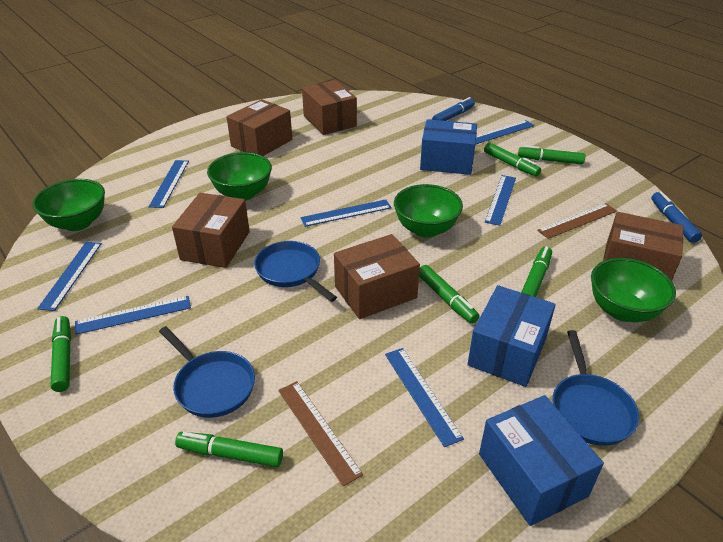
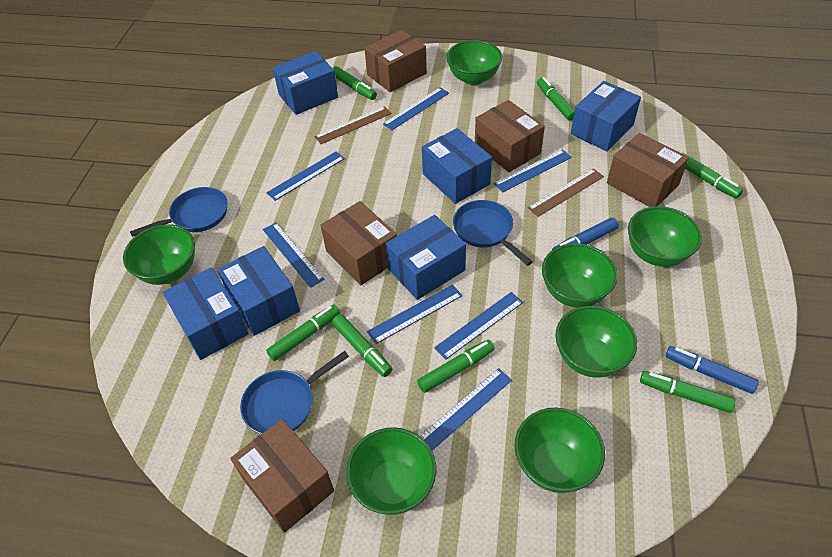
blue box: [420,119,477,175] [467,285,556,387] [479,395,604,526] = 3 -> [163,268,249,360] [217,246,300,336] [273,51,338,115] [386,215,466,300] [422,128,492,204] [571,81,641,151] = 6
green bowl: [33,179,105,231] [207,152,272,201] [394,184,463,238] [591,258,676,322] = 4 -> [123,224,195,285] [346,427,437,515] [446,40,502,85] [515,408,605,493] [542,243,618,308] [555,306,637,378] [628,206,702,267] = 7
green marker: [50,316,71,392] [175,432,283,467] [419,265,480,324] [484,143,541,177] [518,145,585,165] [521,246,552,297] = 6 -> [266,304,340,361] [332,314,392,377] [333,66,377,100] [417,340,495,393] [537,77,575,121] [640,371,736,413] [682,153,743,199] = 7

